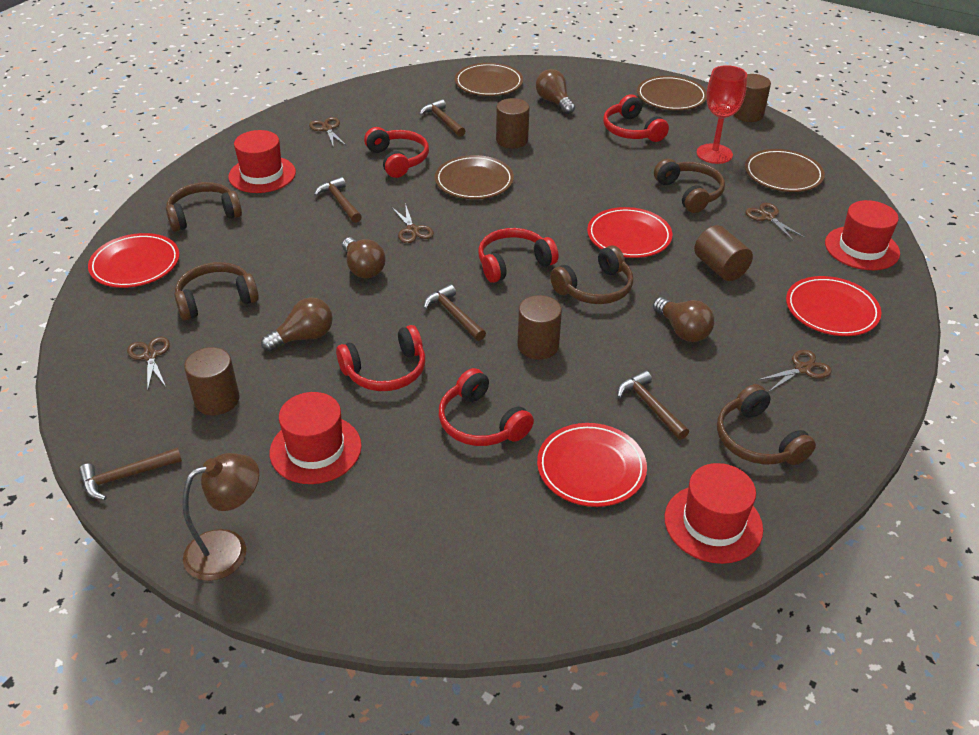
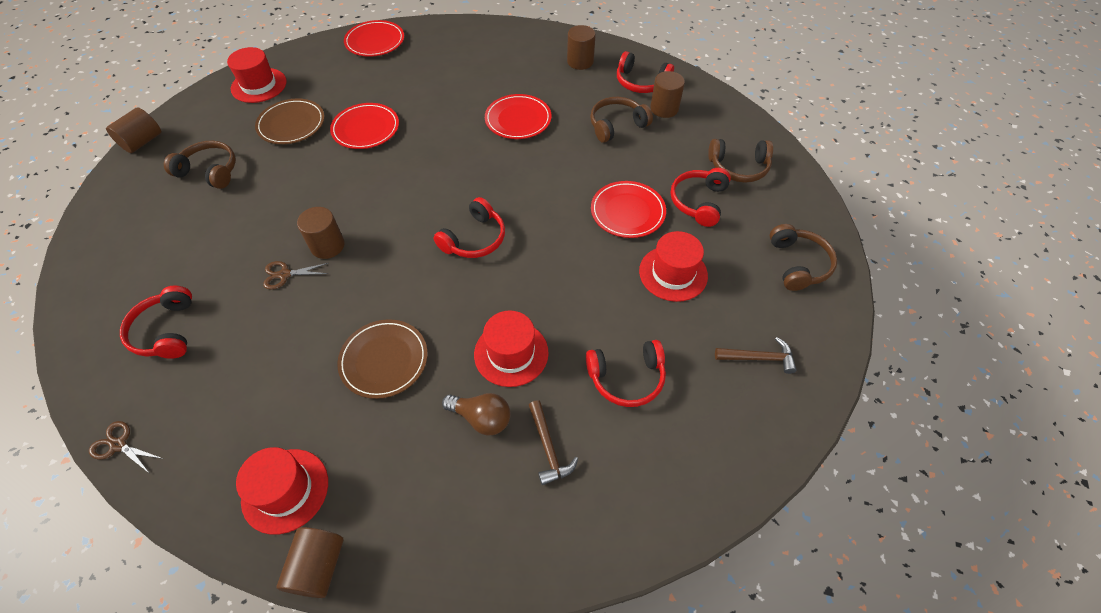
brown hammer: [79,447,182,500] [314,177,362,223] [419,99,465,137] [423,284,486,341] [617,371,689,440] = 5 -> [529,400,578,485] [715,337,797,374] = 2
brown headphones: [166,182,242,232] [174,262,259,321] [550,245,633,304] [654,158,725,213] [717,384,816,465] = 5 -> [164,141,236,189] [590,97,653,143] [708,139,773,183] [769,224,837,291] = 4
brown lamp: [182,453,259,581] = 1 -> none = 0
brown light bulb: [261,297,333,351] [342,237,386,278] [536,69,575,114] [653,297,715,342] = 4 -> [442,393,511,436] = 1
brown plate: [435,155,514,199] [455,63,523,96] [637,76,707,110] [745,149,825,192] = 4 -> [255,99,325,144] [337,319,428,399] = 2
brown scissors: [127,336,170,391] [309,117,346,148] [392,203,434,243] [745,203,805,241] [758,350,832,392] = 5 -> [89,421,163,473] [263,261,328,289] = 2
red goblet: [696,65,747,164] = 1 -> none = 0

